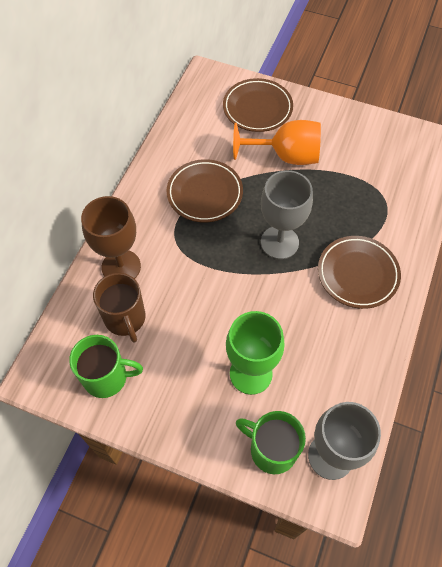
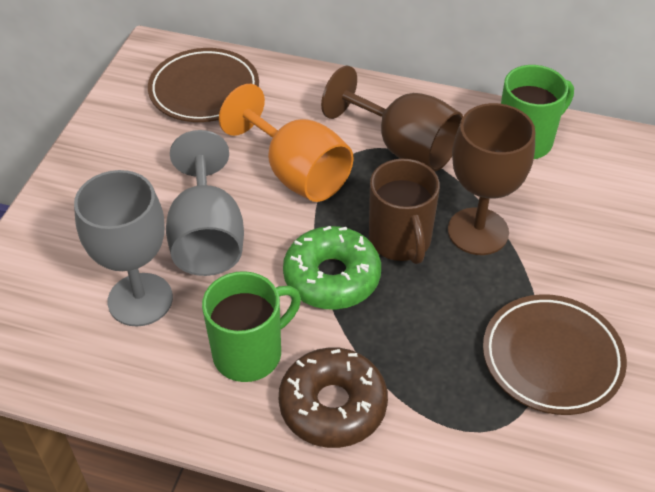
brown donut: none = 0 -> [278,347,388,448] = 1
brown goblet: [81,196,141,279] = 1 -> [321,66,463,171] [448,103,535,255] = 2
brown plate: [167,159,243,223] [223,78,293,132] [318,236,401,309] = 3 -> [148,48,259,122] [483,294,627,415] = 2
green donut: none = 0 -> [283,226,381,310] = 1
green goblet: [226,311,285,395] = 1 -> none = 0

